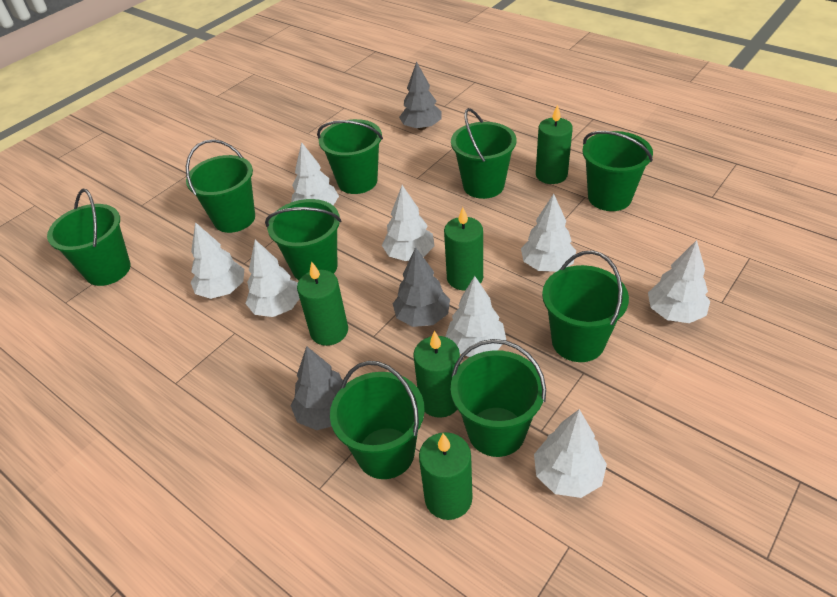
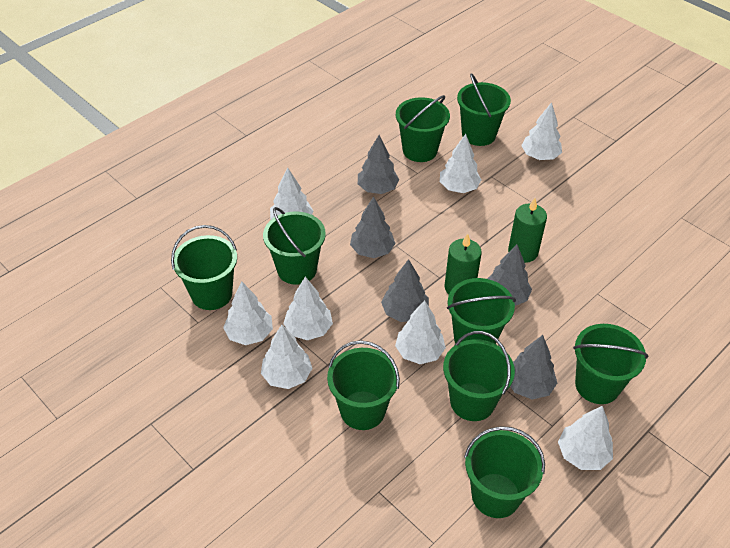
green candle: [297,261,348,346] [413,331,460,418] [419,432,473,520] [444,207,483,290] [536,104,573,184] = 5 -> [444,234,482,294] [508,198,547,263] = 2
grey tree: [290,346,343,430] [393,247,450,327] [399,61,441,130] = 3 -> [350,197,396,258] [358,135,399,194] [381,259,429,322] [487,244,532,306] [510,335,557,399] = 5

